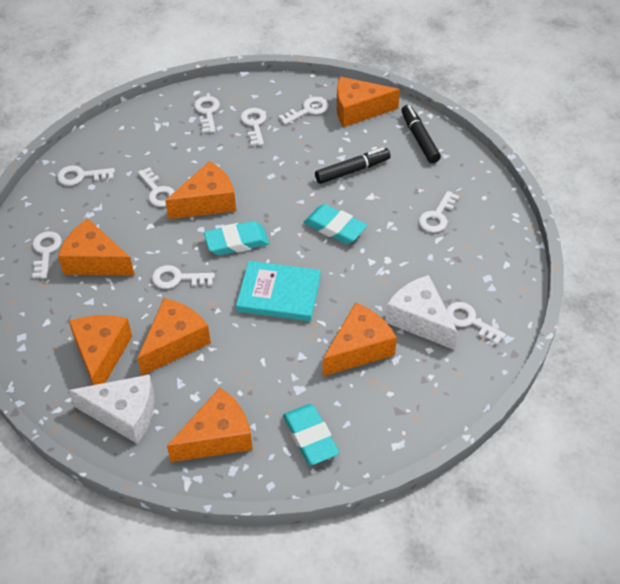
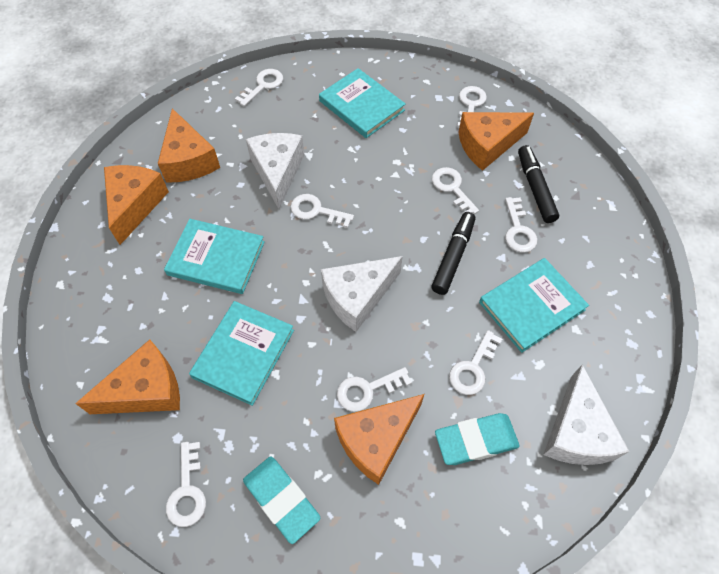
orange cheese: [58,219,135,276] [68,315,132,385] [137,298,211,376] [165,161,236,219] [167,388,253,462] [323,302,397,376] [337,77,400,127] = 7 -> [75,340,180,414] [104,165,169,245] [158,108,220,183] [334,394,424,485] [458,112,534,171] = 5
turquoise book: [236,261,321,321] = 1 -> [164,219,265,294] [189,301,294,406] [319,68,406,138] [479,258,589,353] = 4
turquoise eraser: [204,221,269,255] [283,404,339,465] [304,204,367,244] = 3 -> [243,457,321,544] [435,413,520,465] = 2
white cheese: [69,374,155,444] [385,275,458,350] = 2 -> [246,133,304,209] [321,256,403,332] [543,365,629,465] = 3
white key: [32,231,62,279] [57,166,115,186] [138,167,175,207] [152,265,215,289] [194,96,220,133] [241,108,266,146] [279,97,329,125] [419,191,459,233] [446,302,506,345] = 9 -> [166,442,206,527] [235,69,283,107] [290,194,354,228] [337,367,412,412] [432,167,479,214] [449,330,502,395] [457,86,487,127] [505,197,537,253] = 8

